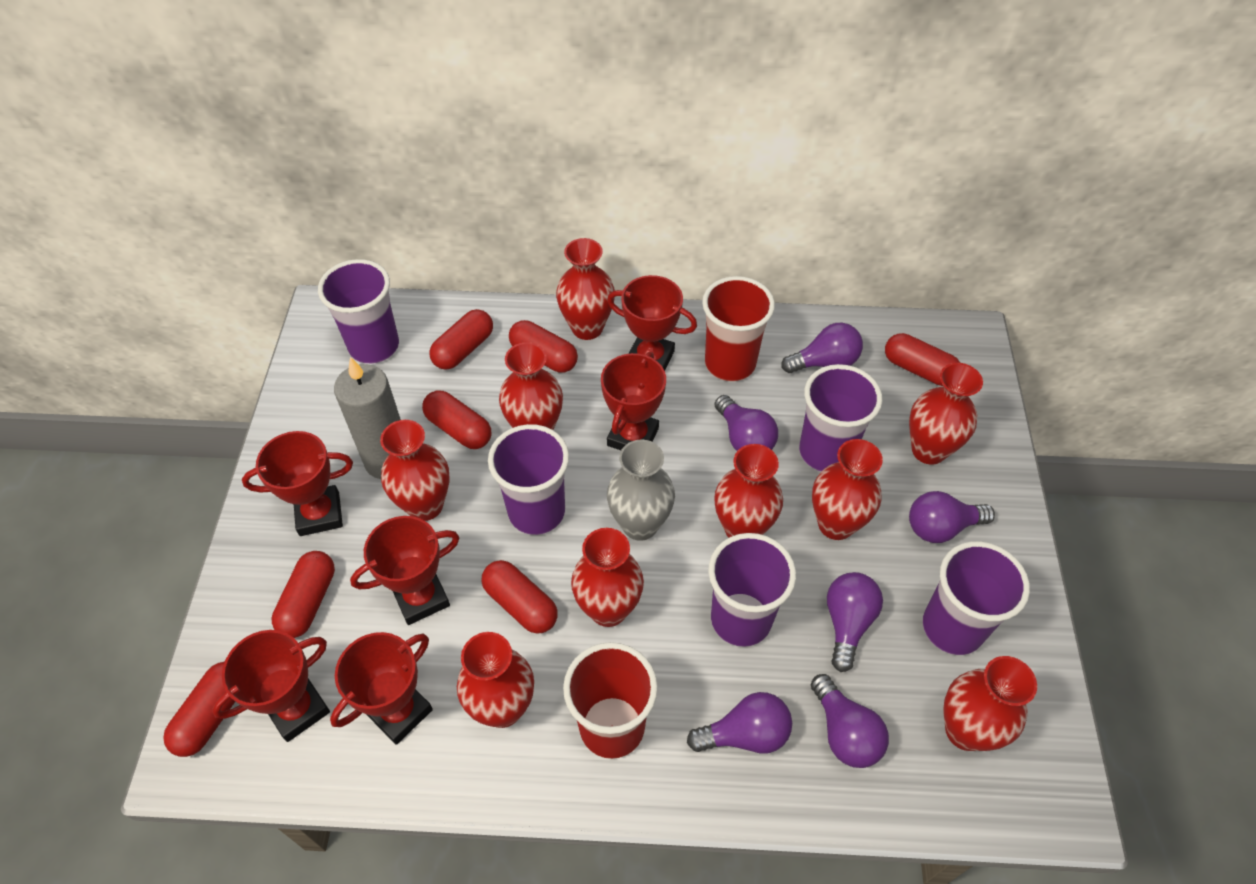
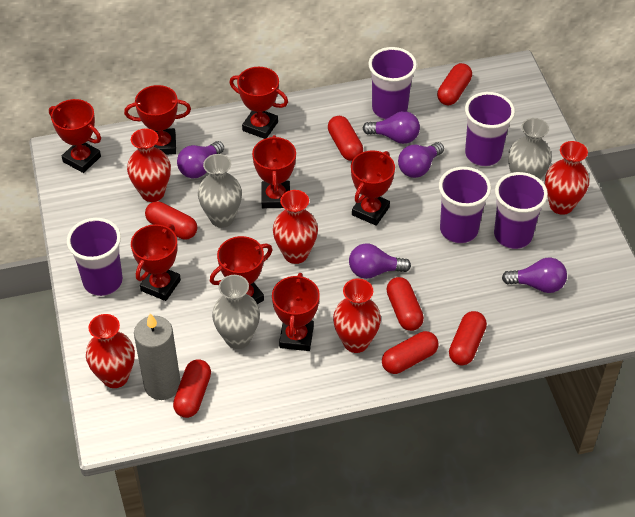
grey vase: [607,440,675,541] = 1 -> [198,154,242,228] [212,275,260,349] [508,118,552,180] = 3
purple light bulb: [687,692,792,754] [714,395,778,451] [781,323,863,373] [811,674,889,768] [827,572,883,672] [909,491,995,543] = 6 -> [177,141,224,178] [349,243,411,279] [363,111,420,144] [398,142,444,178] [502,258,567,293] = 5
red cup: [563,642,658,759] [702,276,775,381] = 2 -> none = 0
red trophy: [212,630,330,742] [242,431,353,536] [330,632,433,745] [350,516,460,625] [601,352,666,450] [607,275,697,371] = 6 -> [49,99,101,173] [124,85,191,155] [131,224,181,301] [210,236,272,304] [229,67,288,139] [252,135,296,208] [272,273,320,351] [351,150,395,226] = 8
red vase: [380,420,450,521] [457,632,534,728] [499,342,563,430] [556,238,615,340] [571,528,644,627] [714,444,783,538] [812,439,883,540] [909,363,983,465] [944,656,1037,751] = 9 -> [86,314,135,388] [127,128,171,202] [273,190,318,264] [333,279,381,353] [545,141,589,215] = 5

